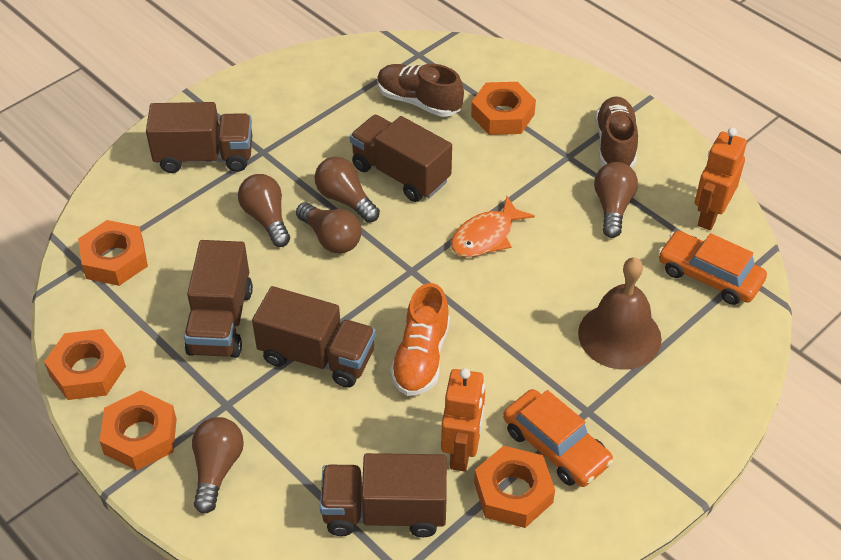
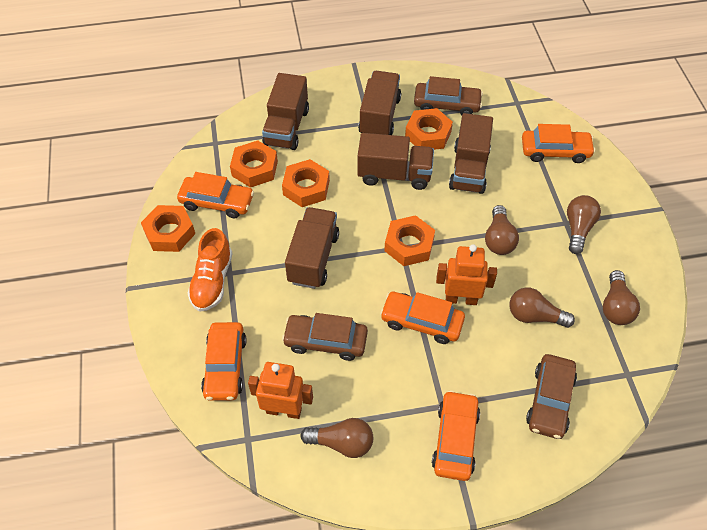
brown bell: [578,257,662,370] = 1 -> none = 0
brown car: none = 0 -> [282,313,368,361] [414,76,483,115] [526,354,577,439] = 3
brown shoe: [377,64,464,117] [595,96,638,168] = 2 -> none = 0
orange car: [503,389,614,487] [658,231,767,305] = 2 -> [177,172,254,218] [201,322,247,400] [380,292,465,344] [432,390,480,481] [522,124,595,163] = 5
orange fish: [451,196,535,257] = 1 -> none = 0

